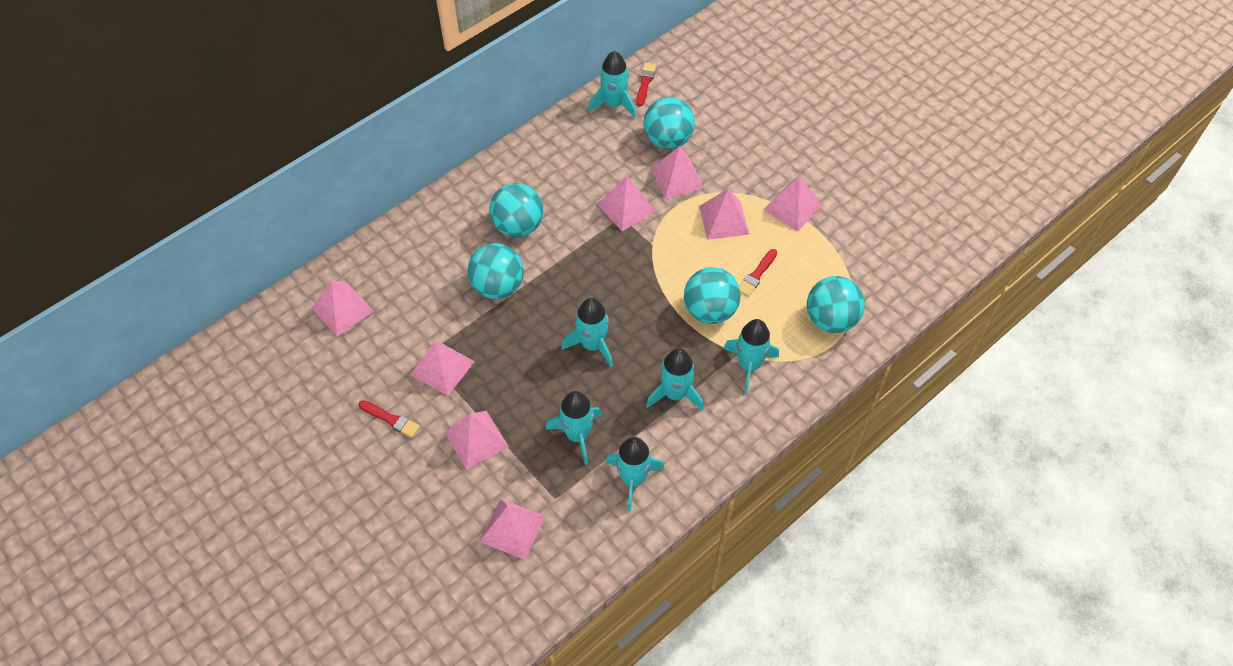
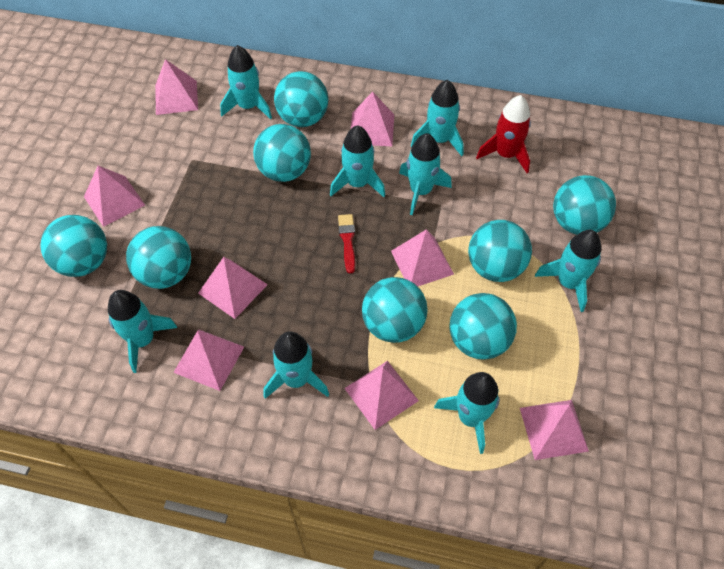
red brush: [358,400,420,438] [636,62,656,106] [739,249,777,297] = 3 -> [338,214,355,273] = 1
red rocket: none = 0 -> [476,95,531,173] = 1
turquoise ball: [467,243,524,299] [489,183,543,237] [644,97,695,149] [684,267,740,324] [807,276,865,333] = 5 -> [41,215,107,277] [126,226,191,289] [253,124,311,182] [274,71,328,127] [362,277,428,343] [449,293,517,359] [468,220,532,282] [553,175,616,235] = 8
turquoise rocket: [546,391,602,465] [561,298,613,367] [588,51,636,118] [606,437,664,511] [646,349,704,411] [723,319,779,393] = 6 -> [108,290,177,373] [220,45,272,119] [264,331,329,399] [330,125,385,197] [399,133,452,215] [411,80,464,156] [434,372,500,454] [535,230,601,312] = 8

